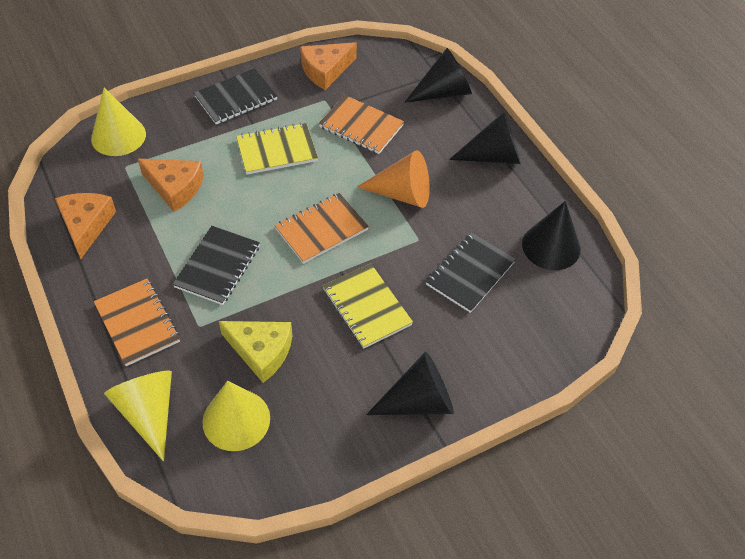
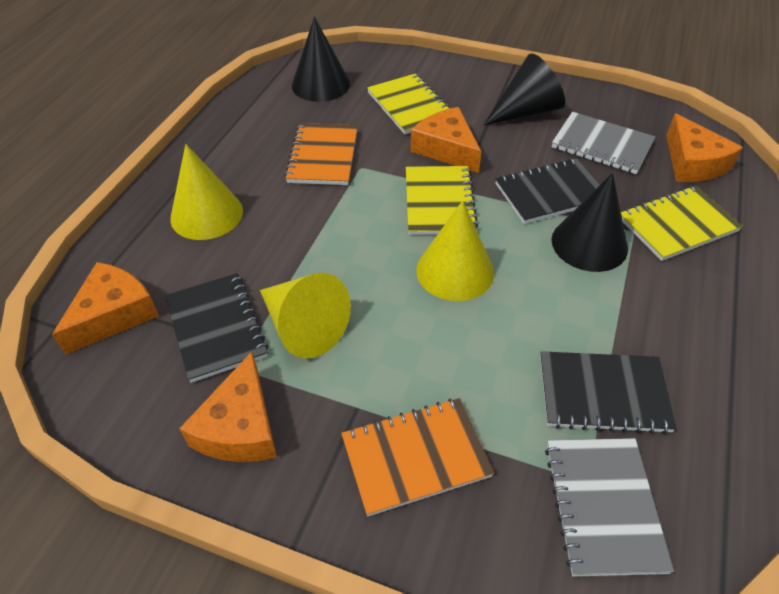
black cone: [366,351,454,415] [404,48,472,103] [449,111,521,164] [522,201,581,270] = 4 -> [292,17,350,102] [483,53,565,126] [551,173,628,272] = 3
grey notebook: none = 0 -> [545,438,674,577] [552,112,655,174] = 2
orange cheese: [55,193,116,259] [138,159,204,212] [300,42,357,90] = 3 -> [52,262,159,355] [179,351,277,462] [411,107,481,173] [667,114,743,182] = 4
orange cone: [357,150,430,208] = 1 -> none = 0
orange notebook: [94,279,180,366] [275,193,369,264] [319,95,404,154] = 3 -> [285,123,358,185] [341,398,494,516] = 2
yellow cheese: [219,321,292,383] = 1 -> none = 0
yellow notebook: [236,123,318,175] [323,263,413,349] = 2 -> [367,74,450,135] [406,166,478,235] [621,186,743,261] = 3

